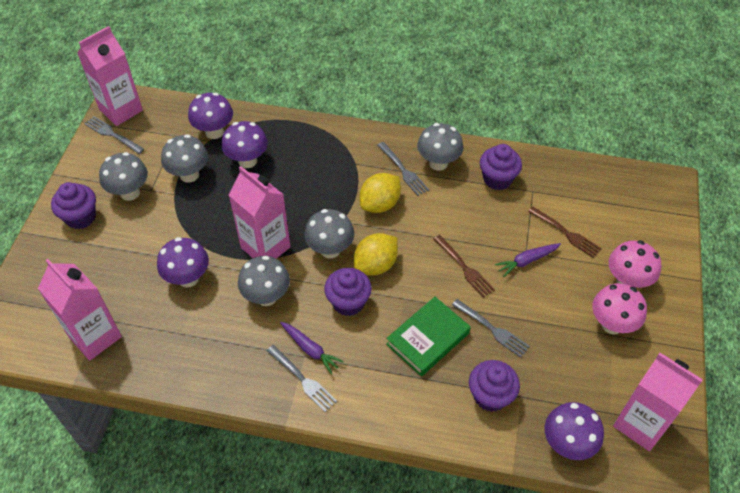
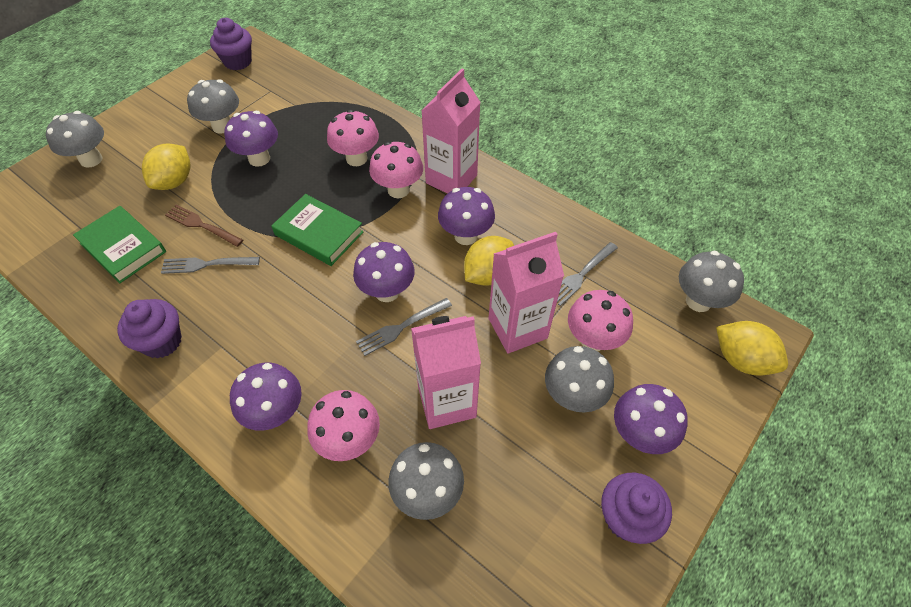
brown fork: [433,235,495,298] [528,207,602,258] = 2 -> [165,205,243,247] = 1
green book: [386,297,471,377] = 1 -> [73,206,166,283] [272,194,364,266] = 2
grey fork: [85,116,144,154] [267,345,337,412] [377,142,429,196] [452,299,530,358] = 4 -> [161,257,260,274] [356,298,452,356] [557,242,618,306] = 3
pink carton: [38,259,122,361] [77,26,143,126] [229,166,291,259] [613,353,702,451] = 4 -> [411,316,481,429] [421,69,481,194] [489,232,564,354] = 3
pink mushroom: [592,283,647,334] [609,240,661,288] = 2 -> [307,390,380,461] [327,109,379,166] [369,141,423,198] [568,290,633,351] = 4
purple carrot: [280,322,344,374] [495,243,561,277] = 2 -> none = 0
purple cupcake: [51,182,96,229] [324,268,372,316] [469,360,520,412] [480,144,522,190] = 4 -> [117,299,182,359] [210,18,252,70] [601,472,672,544] = 3
purple mushroom: [157,237,209,288] [188,92,233,139] [222,121,268,168] [545,402,604,460] = 4 -> [224,111,278,167] [230,363,302,431] [353,242,415,302] [438,187,495,245] [614,384,688,454] = 5
yellow lemon: [354,233,398,276] [360,173,401,213] = 2 -> [142,143,191,190] [464,236,514,286] [716,321,788,375] = 3

